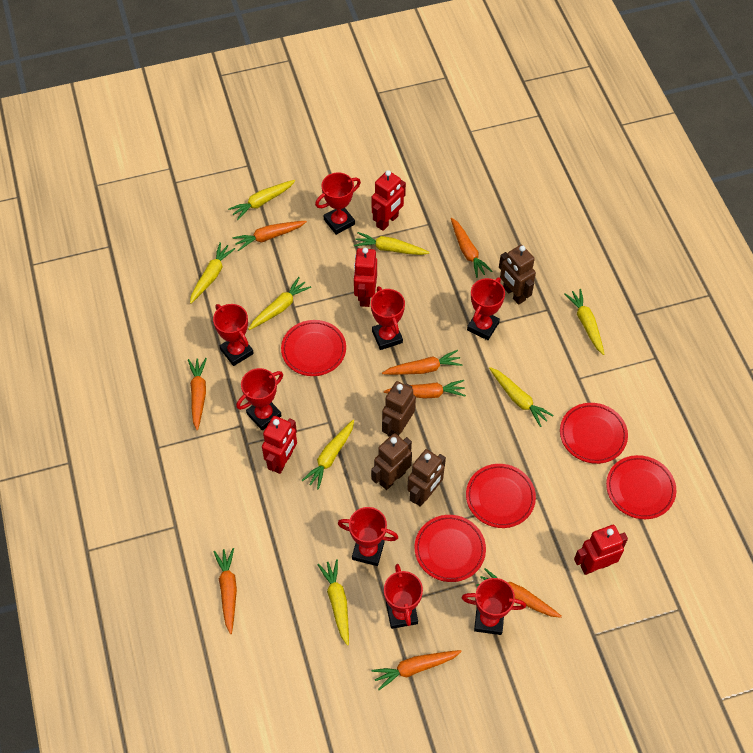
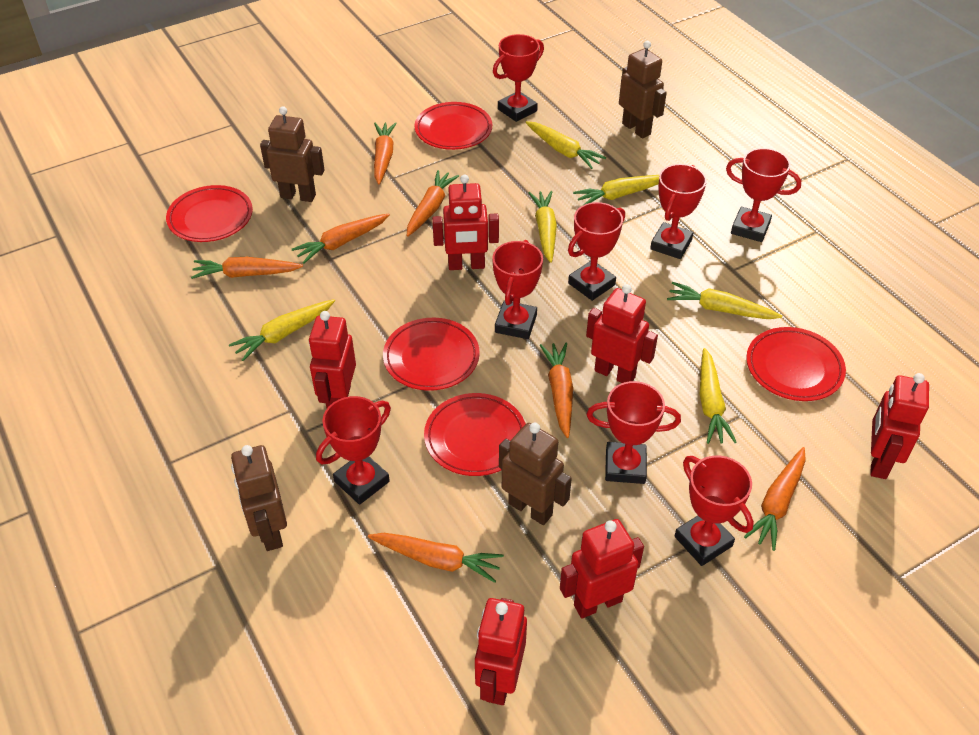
orange carrot: [188,358,207,430] [213,548,237,634] [233,221,307,251] [372,650,462,690] [382,350,463,375] [384,380,466,399] [451,218,493,278] [476,568,562,618] = 8 -> [191,257,303,279] [292,213,390,263] [368,533,504,583] [374,122,397,185] [407,170,459,237] [540,343,573,438] [744,447,806,551] = 7
red robot: [262,416,297,474] [354,248,377,307] [372,170,406,231] [574,525,628,575] = 4 -> [309,311,356,408] [432,175,499,270] [475,598,527,705] [560,519,644,618] [586,284,658,383] [870,373,929,479] = 6
yellow carrot: [190,242,235,304] [228,180,295,220] [248,277,311,330] [302,420,354,490] [318,559,349,646] [354,232,430,255] [489,367,554,427] [564,289,604,355] = 8 -> [229,299,335,361] [526,121,606,169] [528,191,557,263] [573,175,659,205] [667,282,782,319] [700,348,737,444] = 6

